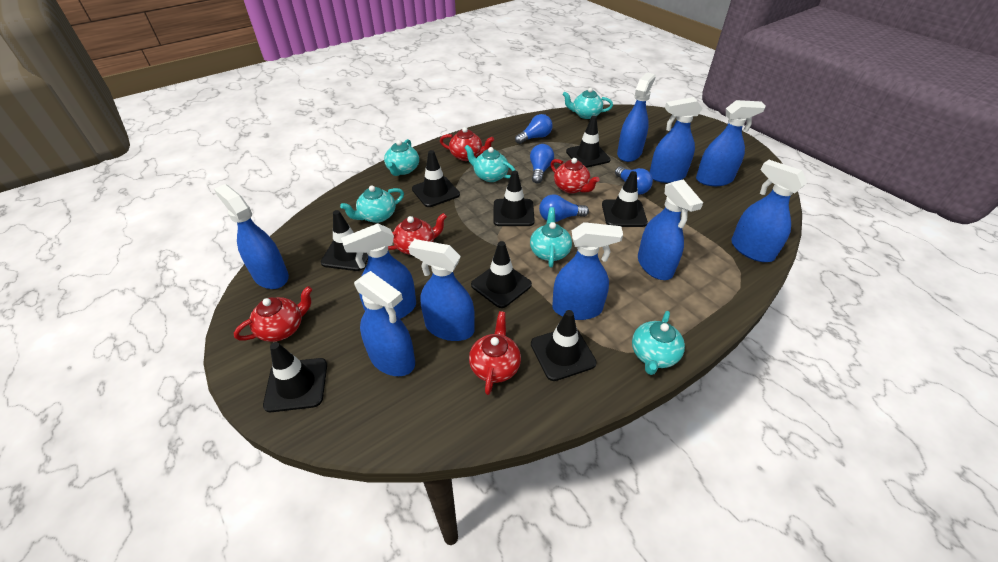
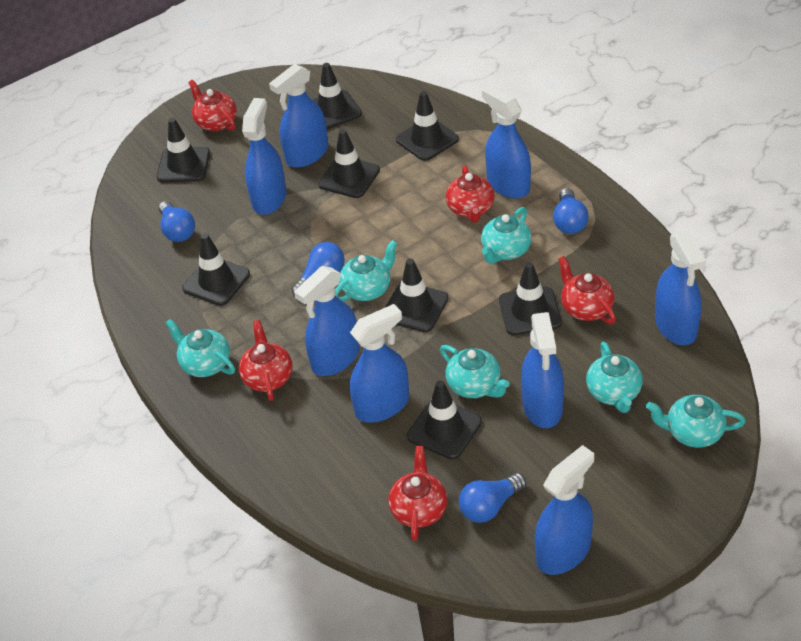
blue spray bottle: [214,184,289,289] [341,224,416,319] [354,271,415,376] [408,239,475,341] [552,222,623,320] [617,72,656,162] [638,180,703,280] [650,97,703,183] [696,100,766,186] [731,160,807,262] = 10 -> [242,98,287,215] [269,64,328,168] [294,266,360,376] [350,304,409,423] [482,85,531,198] [521,312,564,428] [535,445,594,575] [655,231,706,345] = 8

